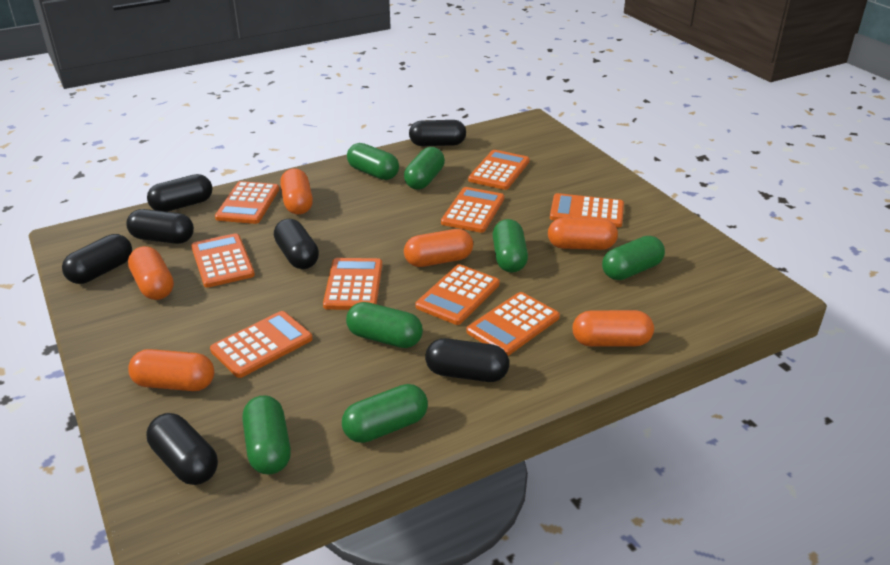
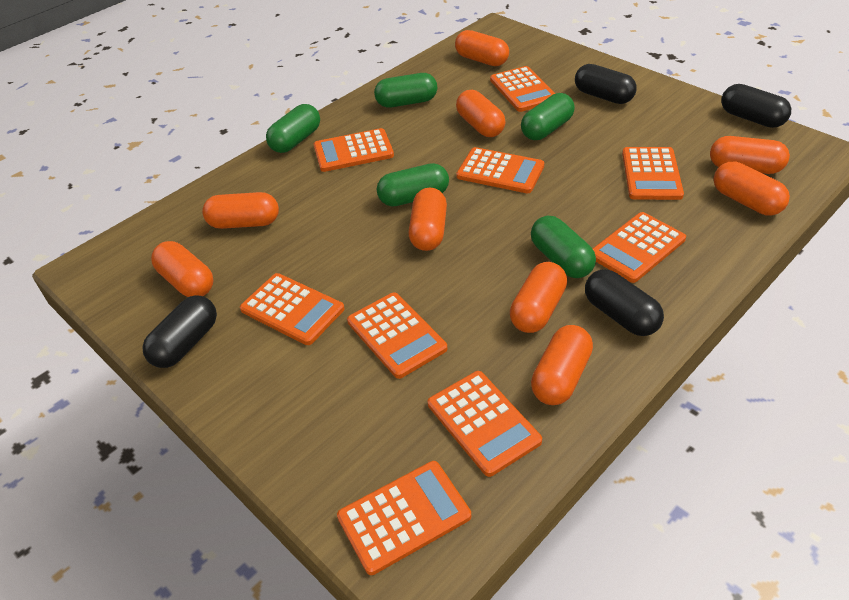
black capsule: [62,234,132,284] [126,209,194,244] [147,174,212,212] [147,413,218,485] [274,219,319,269] [409,120,466,146] [425,338,509,382] = 7 -> [142,295,217,368] [575,64,637,104] [585,269,664,336] [721,84,791,128] = 4
green capsule: [243,395,291,475] [342,384,428,443] [346,302,423,348] [347,143,399,180] [404,147,445,189] [493,219,528,273] [602,236,665,280] = 7 -> [266,104,320,153] [374,73,437,108] [377,163,449,206] [521,93,575,140] [531,216,596,278] = 5
orange capsule: [128,246,174,300] [128,349,214,391] [280,168,313,215] [404,229,473,267] [548,218,618,250] [573,310,654,347] = 6 -> [151,241,213,297] [202,192,279,229] [409,188,447,251] [455,30,509,66] [456,90,506,137] [510,262,567,333] [531,325,593,405] [710,136,790,174] [714,162,790,215] = 9

